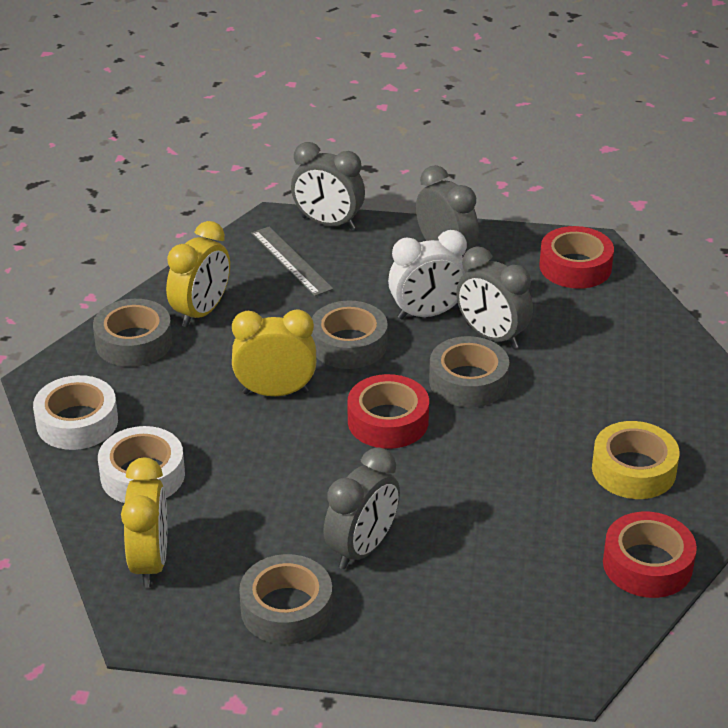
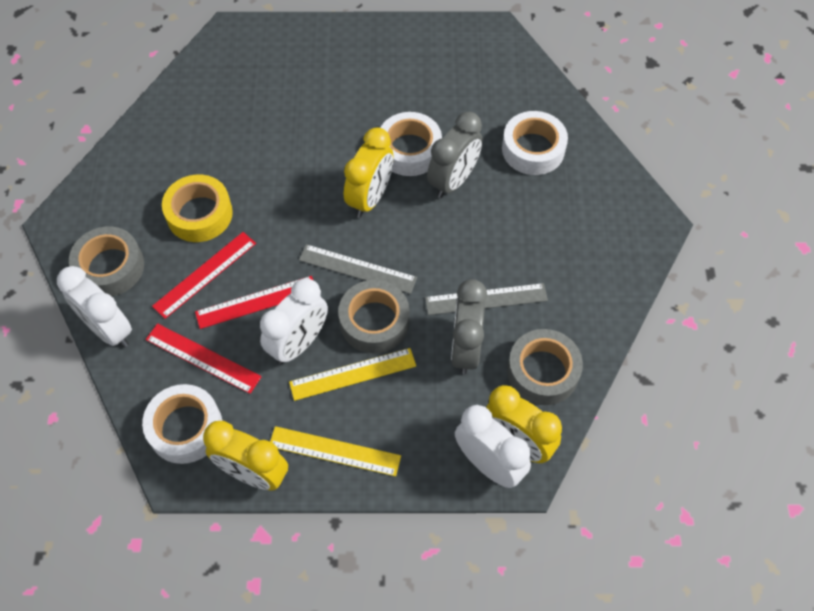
grey clock: [291,142,365,230] [323,447,400,569] [416,165,479,258] [456,246,533,349] = 4 -> [427,112,483,198] [451,279,487,374] = 2
grey ruler: [251,227,333,296] = 1 -> [299,244,417,294] [425,283,548,315] = 2
grey tape: [93,299,172,367] [239,554,333,644] [311,301,388,369] [429,336,509,407] = 4 -> [69,226,144,296] [338,280,410,353] [507,329,583,405] = 3
red ruler: none = 0 -> [146,323,262,394] [152,232,256,319] [195,276,313,329] = 3
red tape: [348,374,429,449] [539,226,614,289] [603,512,697,598] = 3 -> none = 0
white clock: [388,230,468,320] = 1 -> [57,266,132,348] [260,278,328,364] [455,405,531,488] = 3
white tape: [33,375,118,450] [98,426,185,503] = 2 -> [142,384,222,464] [380,112,442,176] [502,111,568,175] = 3
yellow ruler: none = 0 -> [270,426,401,476] [289,348,416,401] = 2

